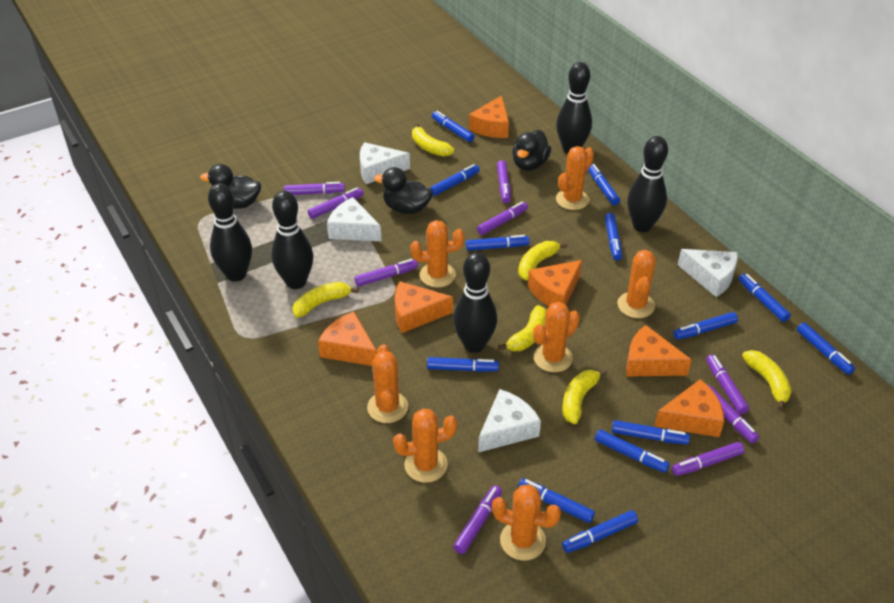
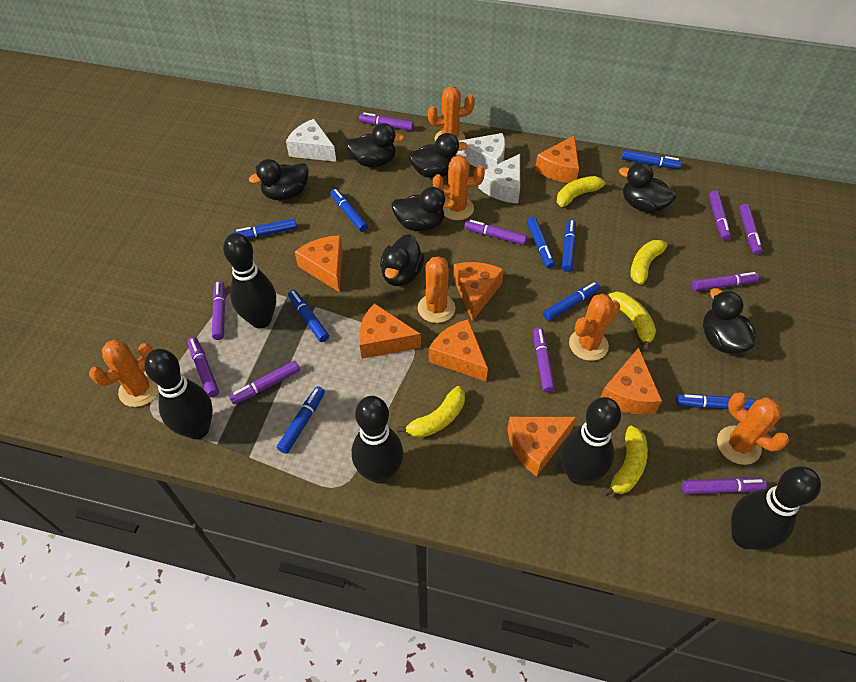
black duck: [200,164,261,209] [374,167,433,214] [512,130,551,171] = 3 -> [249,159,309,201] [346,123,404,167] [380,234,425,286] [391,187,455,231] [408,133,468,178] [619,163,677,213] [703,288,756,354] = 7
blue marker: [427,357,499,372] [430,164,480,196] [432,111,475,142] [466,235,530,251] [518,478,595,523] [562,510,638,553] [588,164,620,205] [595,429,670,473] [605,213,622,260] [612,420,690,445] [673,312,738,340] [739,273,791,322] [797,322,855,375] = 13 -> [232,218,297,239] [277,386,325,454] [288,290,329,342] [330,189,368,232] [527,217,555,269] [543,282,600,321] [562,220,576,272] [622,150,682,169] [676,394,755,410] = 9
orange cactus: [367,344,408,423] [393,408,457,483] [410,220,464,287] [492,485,561,561] [533,302,580,372] [556,146,594,210] [617,250,656,318] = 7 -> [89,340,159,407] [418,256,455,323] [428,86,475,142] [433,155,485,220] [569,294,620,361] [717,392,789,465] = 6
orange cheese: [318,312,377,366] [395,281,453,333] [469,96,509,138] [528,260,582,306] [626,325,692,377] [654,379,724,437] = 6 -> [295,235,343,292] [359,303,421,359] [429,319,488,381] [453,262,504,321] [507,417,577,477] [535,136,579,183] [600,348,662,415] = 7
purple marker: [284,182,345,195] [308,187,363,219] [355,259,418,287] [453,485,502,554] [477,202,528,235] [497,160,511,203] [672,442,744,476] [706,354,749,414] [708,385,759,443] = 9 -> [187,337,219,397] [212,281,226,340] [229,361,300,405] [359,113,414,131] [465,220,527,245] [533,328,555,393] [682,477,767,494] [692,272,759,291] [709,190,731,240] [739,204,763,255] = 10
white cheese: [327,197,382,241] [360,142,410,184] [478,389,541,453] [678,249,738,297] = 4 -> [286,119,336,162] [456,133,505,170] [478,154,520,204] = 3
yellow banana: [292,282,359,317] [412,123,454,157] [498,305,546,351] [518,241,567,280] [562,369,608,424] [742,350,792,410] = 6 -> [397,386,465,438] [557,176,612,207] [602,426,648,497] [608,292,656,351] [630,240,674,285] = 5

